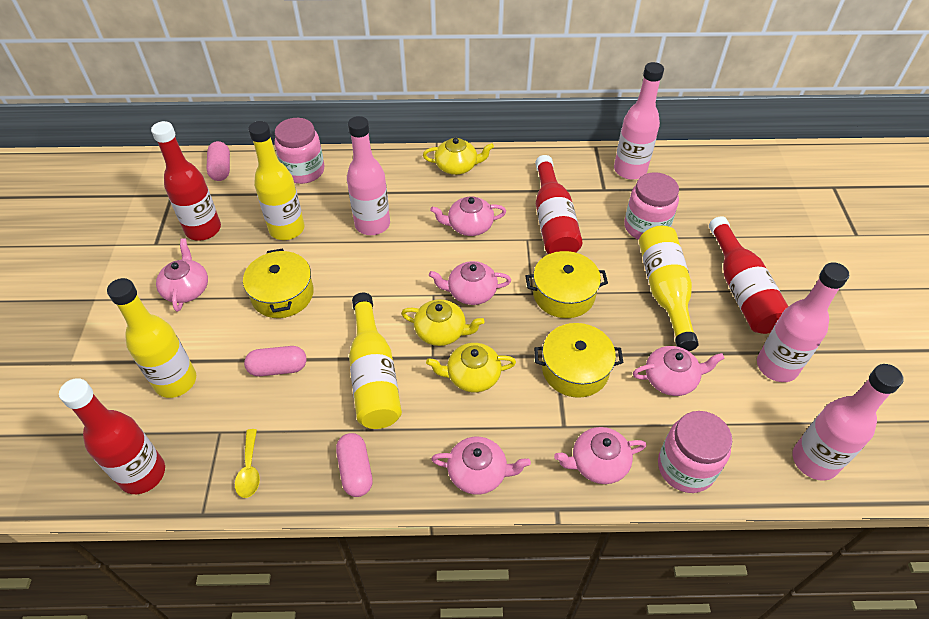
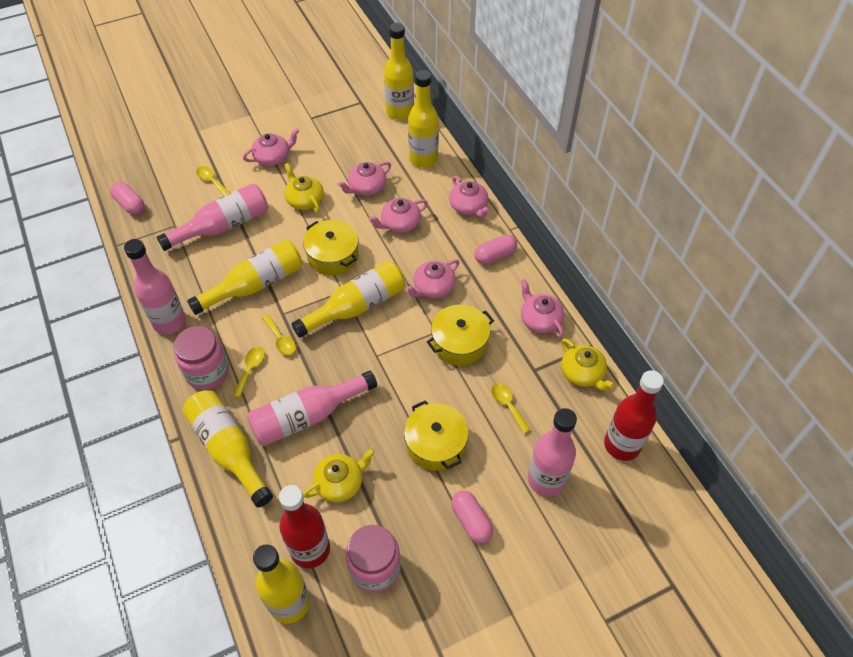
pink jar: [275,118,324,184] [624,172,679,240] [658,411,732,493] = 3 -> [174,326,229,390] [345,525,401,593] = 2
red bottle: [59,378,165,494] [151,121,221,241] [535,155,583,254] [709,216,789,334] = 4 -> [279,485,330,569] [604,370,664,461] = 2
yellow bottle: [107,278,196,398] [248,121,305,240] [349,293,402,429] [639,226,699,351] = 4 -> [182,390,273,507] [187,240,302,315] [253,544,310,624] [291,261,405,338] [384,23,414,120] [408,70,439,167] = 6
yellow spoon: [235,429,260,498] = 1 -> [196,166,230,196] [233,347,265,398] [262,315,296,355] [491,383,530,434] = 4

